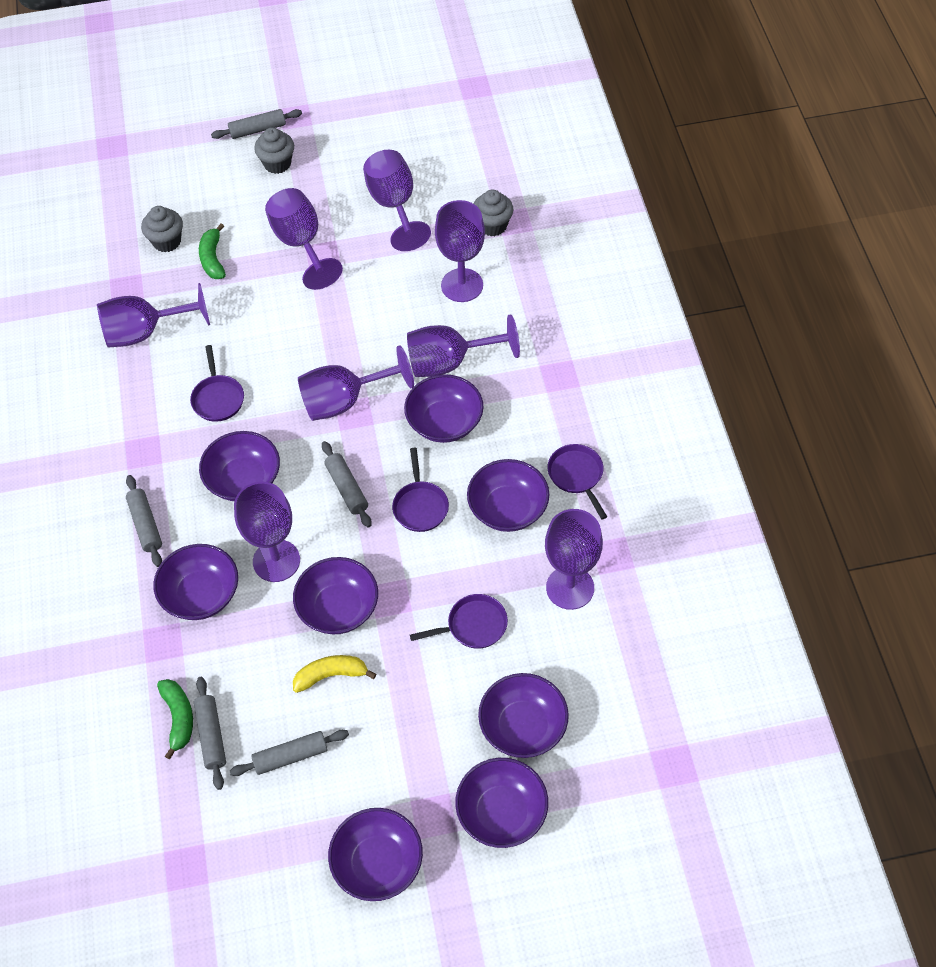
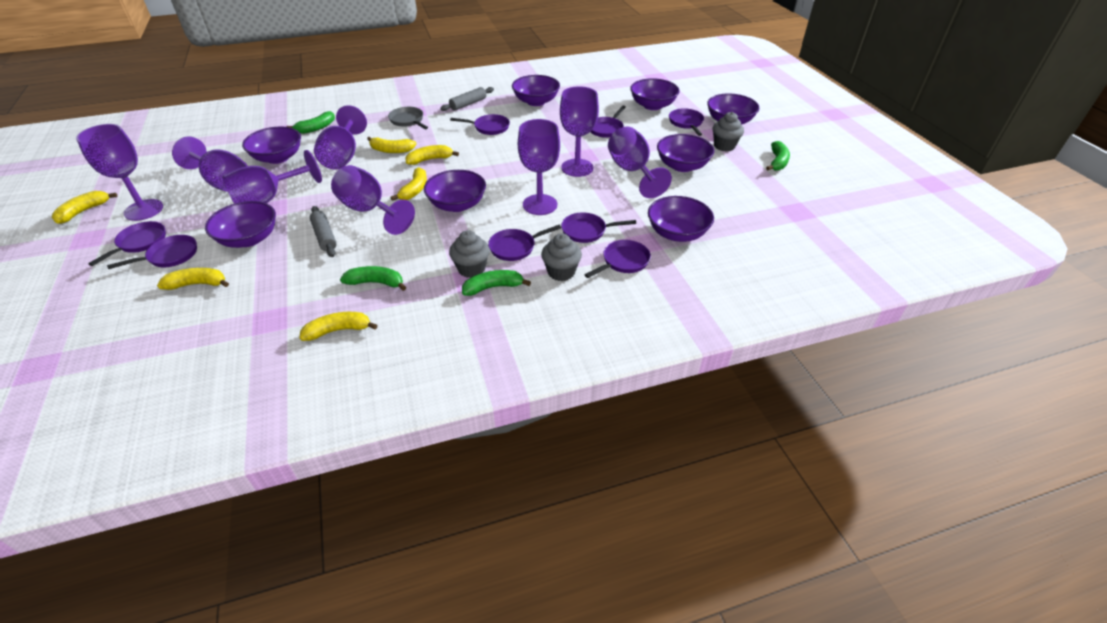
green banana: [157,679,193,759] [199,224,226,279] = 2 -> [287,111,335,134] [340,266,406,291] [462,270,531,296] [766,141,790,171] = 4
grey pan: none = 0 -> [388,107,428,129] = 1
grey rolling pin: [126,475,162,567] [194,677,226,790] [211,109,302,139] [230,730,349,776] [322,441,372,528] = 5 -> [310,206,337,257] [440,87,494,111] = 2
purple pan: [190,345,244,422] [392,448,449,532] [410,594,508,649] [548,444,607,519] = 4 -> [88,221,166,266] [107,235,197,269] [450,114,510,135] [488,225,561,261] [561,212,636,243] [585,240,651,278] [591,106,626,138] [669,108,704,136] = 8
yellow banana: [293,655,376,693] = 1 -> [52,191,117,224] [157,268,229,290] [299,312,377,341] [367,137,416,153] [391,167,427,201] [405,145,459,165] = 6

